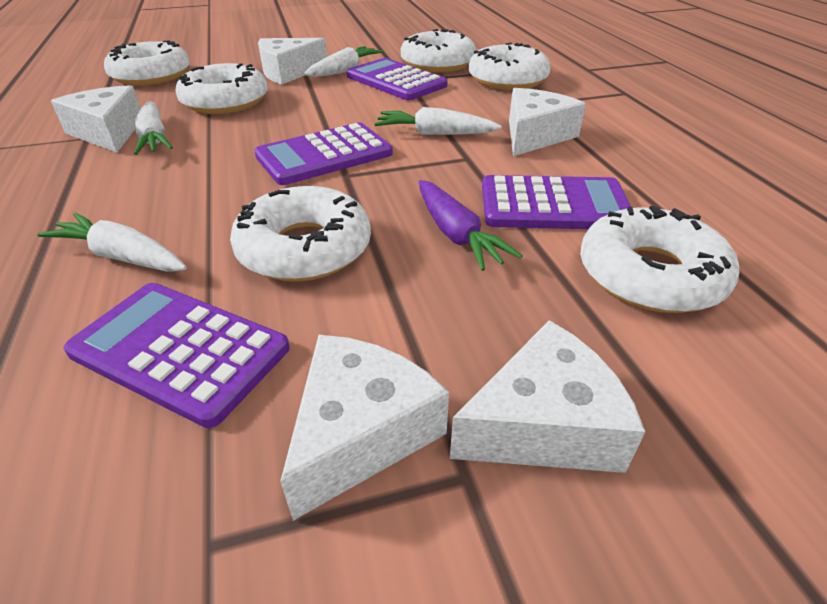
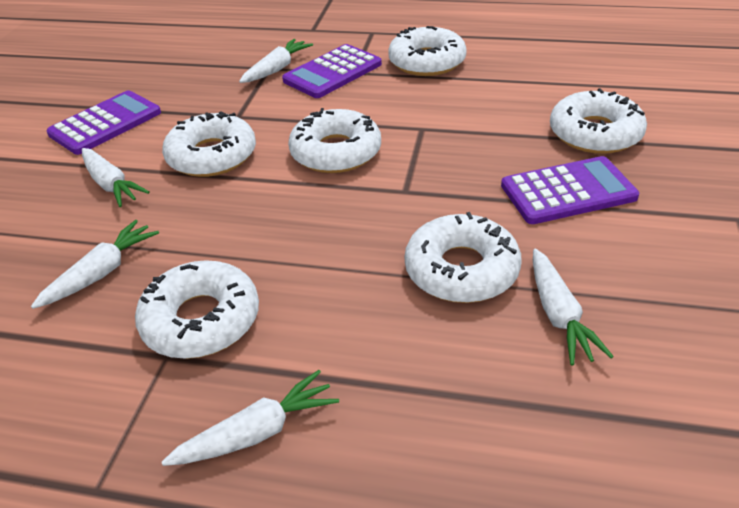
purple calculator: [64,283,290,428] [254,122,393,185] [347,58,448,100] [482,175,631,229] = 4 -> [46,90,161,155] [282,44,382,98] [501,156,639,224] = 3
purple carrot: [419,180,522,271] = 1 -> none = 0
white carrot: [38,212,187,272] [134,101,173,155] [304,46,383,77] [374,107,502,135] = 4 -> [31,220,159,309] [82,148,150,207] [162,370,339,466] [239,39,313,83] [533,249,614,366] = 5
white cheese: [51,85,141,153] [258,38,327,85] [280,335,449,521] [450,320,645,473] [509,88,586,156] = 5 -> none = 0

